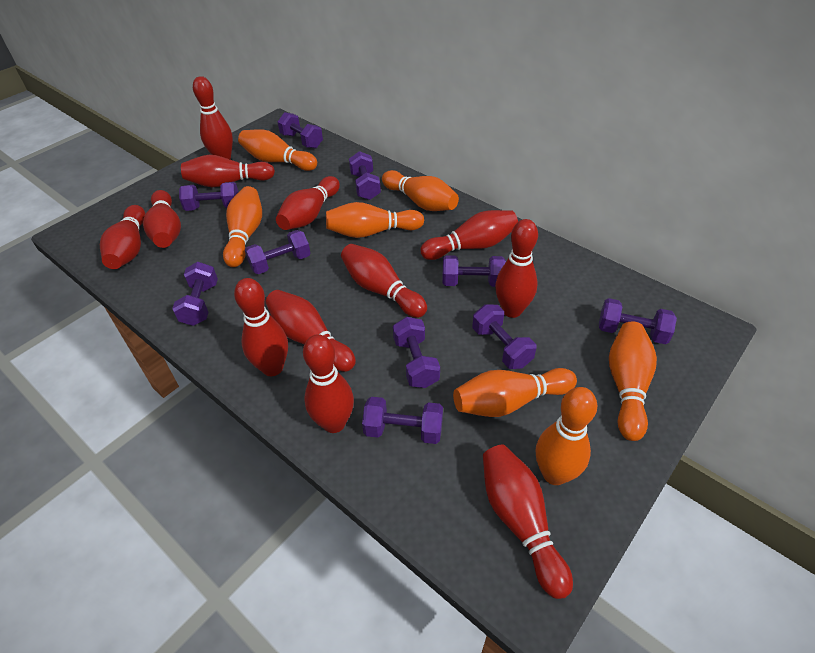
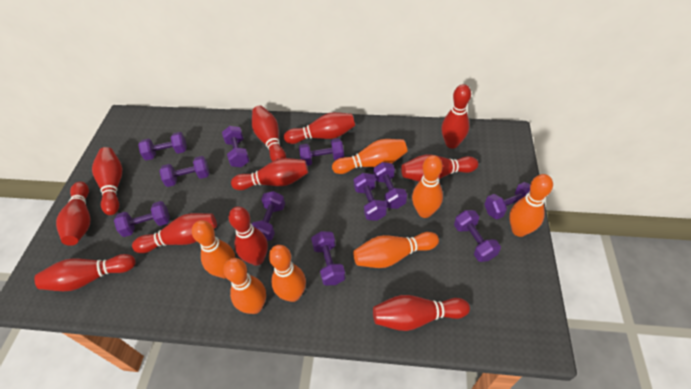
purple dumbbell: [172,262,218,326] [179,182,238,211] [245,230,311,274] [278,112,323,149] [349,151,381,200] [362,397,443,444] [393,317,440,388] [442,255,506,287] [472,304,536,369] [599,298,677,344] = 10 -> [114,201,170,237] [138,132,187,160] [159,156,209,187] [222,126,250,167] [252,191,285,241] [299,138,344,166] [311,231,346,285] [354,173,387,221] [373,162,407,209] [454,210,501,262] [484,182,530,219] = 11
red bowling pin: [100,205,146,269] [143,190,181,248] [181,155,275,187] [193,76,233,159] [234,278,288,376] [265,290,356,372] [276,176,340,230] [303,334,354,433] [341,244,427,318] [420,210,518,260] [483,444,573,599] [495,219,538,318] = 12 -> [35,254,135,291] [56,181,90,246] [92,147,122,215] [132,213,217,253] [229,206,268,266] [231,158,308,190] [252,106,286,162] [284,112,355,144] [373,295,470,331] [401,154,478,182] [441,84,471,149] = 11

